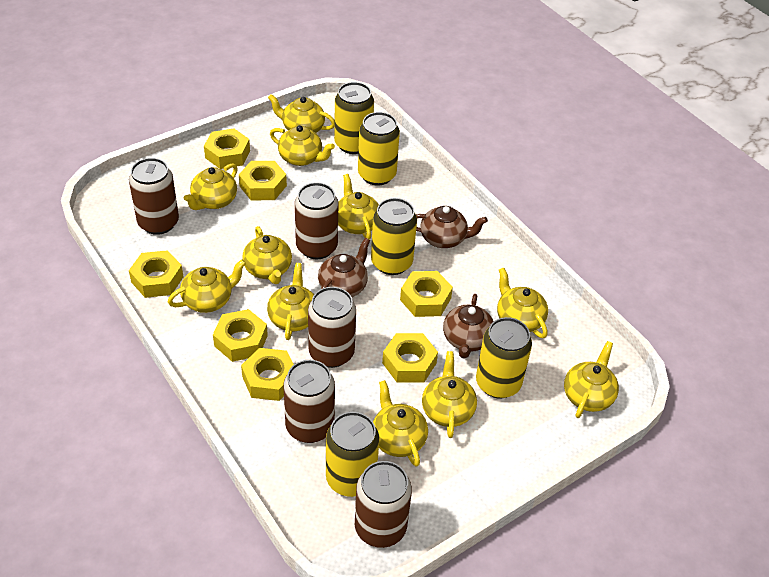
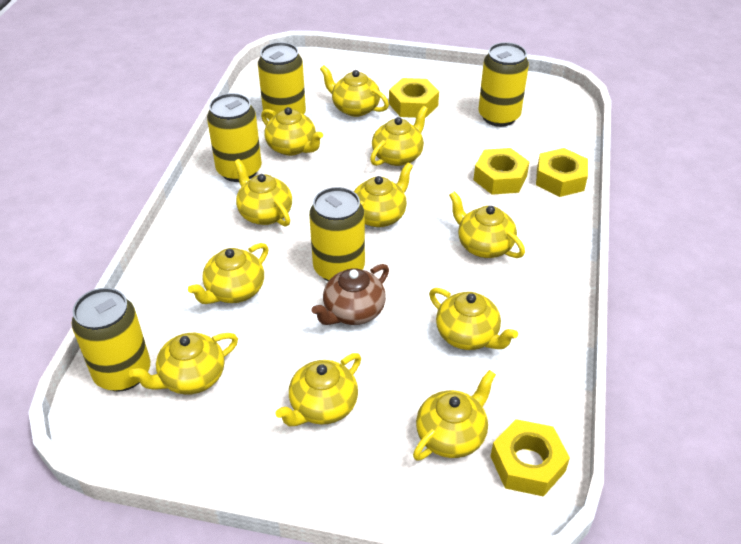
brown can: [129,158,179,235] [283,360,335,443] [295,182,338,259] [308,287,356,368] [355,461,412,548] = 5 -> none = 0
brown teapot: [318,238,370,297] [416,206,488,248] [443,294,494,359] = 3 -> [311,264,389,325] = 1
yellow nut: [129,250,183,298] [204,128,250,169] [213,309,268,362] [239,161,287,200] [241,348,294,401] [382,333,438,383] [400,271,453,317] = 7 -> [389,78,439,118] [473,148,529,195] [490,419,570,497] [536,148,588,197] = 4

